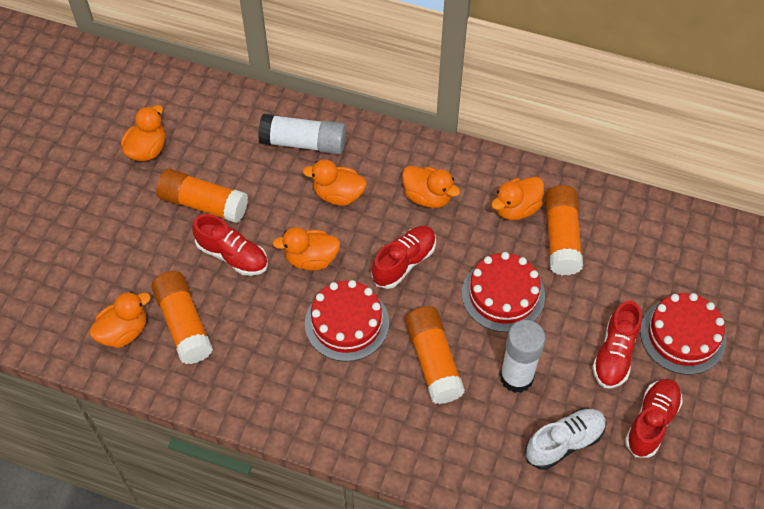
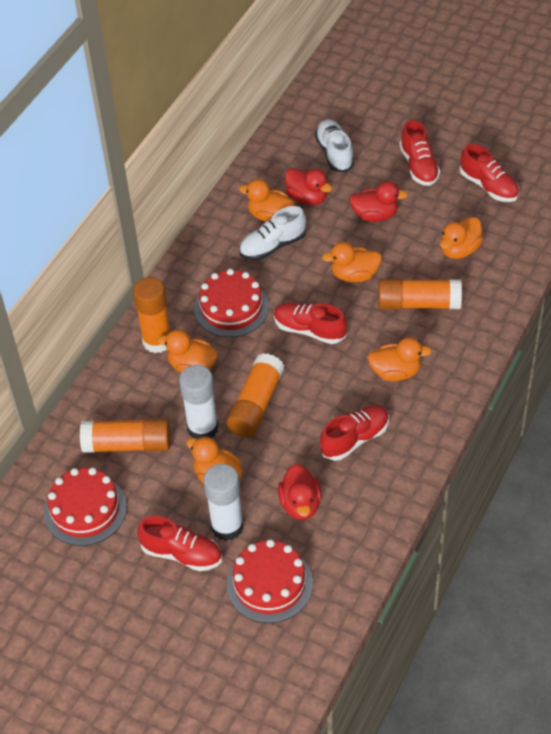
red duck: none = 0 -> [278,464,322,520] [285,168,332,205] [349,181,408,222] = 3
red shoe: [192,214,268,276] [371,226,436,289] [592,301,642,388] [625,379,683,458] = 4 -> [137,516,222,571] [274,302,347,344] [320,405,389,461] [400,120,440,186] [460,144,519,202] = 5
white shoe: [525,409,607,470] = 1 -> [239,206,306,260] [315,119,354,172] = 2

